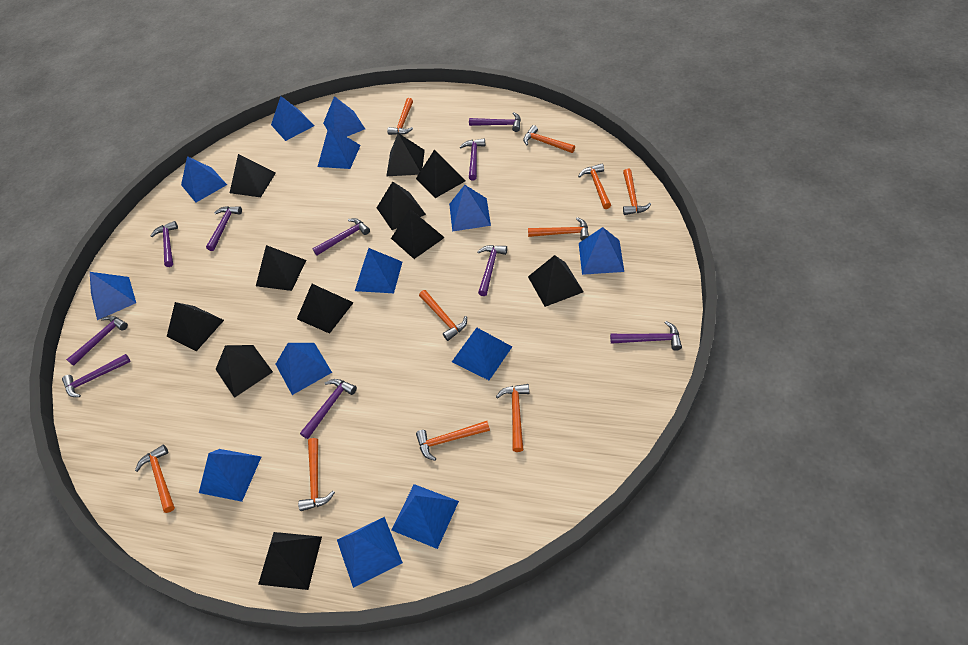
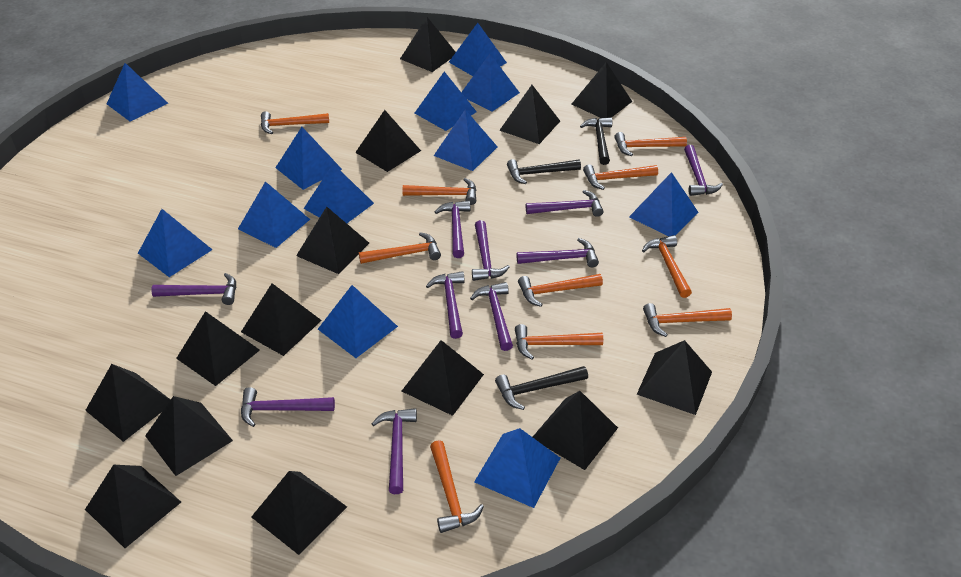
black hammer: none = 0 -> [495,366,588,410] [507,159,581,184] [580,117,612,165] = 3
black pyramid: [167,302,224,351] [215,345,273,398] [230,154,276,197] [256,245,306,291] [258,532,322,590] [297,284,354,334] [377,181,426,230] [386,133,425,176] [391,209,445,259] [416,149,465,198] [528,255,584,307] = 11 -> [85,364,171,442] [85,465,181,548] [145,396,233,476] [176,311,260,386] [241,283,322,356] [251,471,347,555] [296,207,369,274] [355,110,421,172] [400,17,456,72] [402,340,484,416] [499,85,560,144] [533,391,618,470] [572,62,632,118] [637,340,712,415] = 14
blue pyramid: [90,272,136,320] [181,156,227,202] [199,449,261,502] [271,96,314,141] [276,343,332,395] [318,127,361,169] [323,96,365,137] [337,517,403,588] [355,248,402,293] [392,484,459,549] [449,185,491,232] [452,328,512,380] [579,227,624,275] = 13 -> [107,63,168,121] [138,209,213,277] [238,181,310,248] [275,127,342,190] [304,164,374,223] [318,285,398,358] [415,72,477,131] [434,110,497,171] [449,23,507,76] [461,54,520,112] [474,428,560,508] [629,172,698,236] = 12

